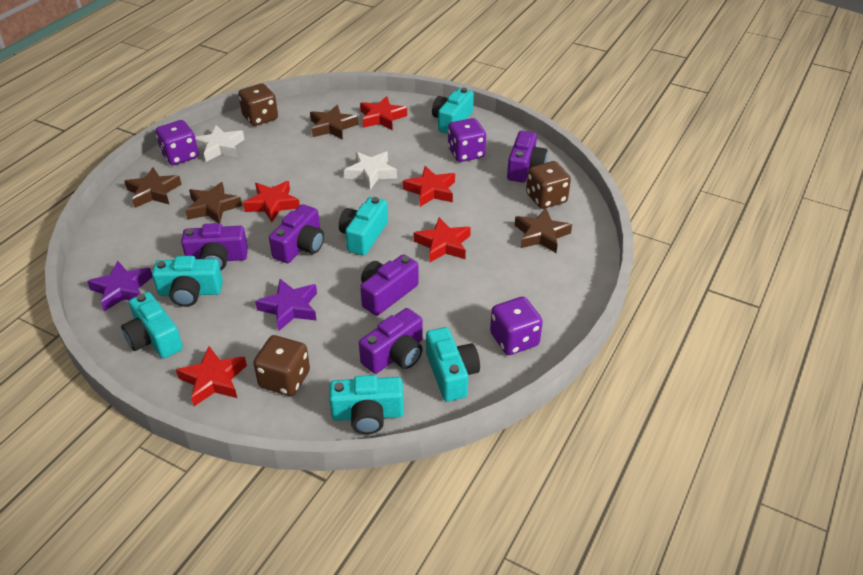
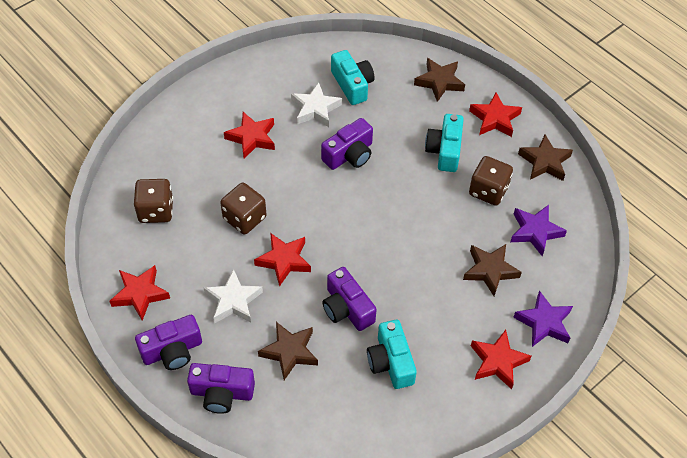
purple camera: [181,223,248,270] [269,204,324,263] [359,308,423,374] [360,254,419,316] [507,131,548,182] = 5 -> [135,315,202,370] [187,363,255,414] [321,118,373,170] [322,267,377,331] = 4
purple dice: [155,120,199,165] [448,118,486,162] [490,297,543,355] = 3 -> none = 0
turquoise camera: [121,292,183,358] [152,256,223,307] [329,375,404,434] [339,197,388,256] [426,327,480,402] [432,88,474,134] = 6 -> [331,50,374,105] [367,320,417,389] [425,114,464,172] = 3

